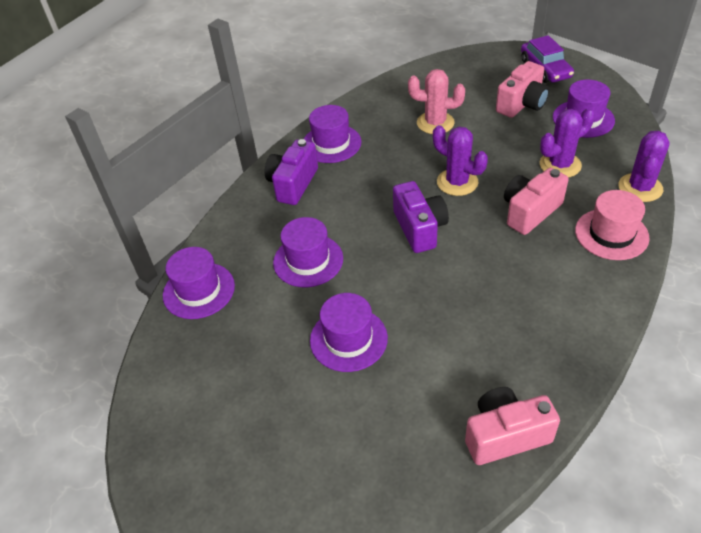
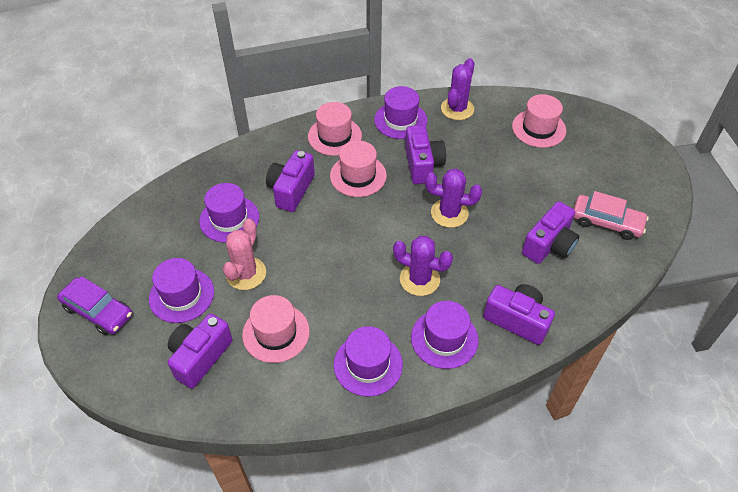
pink camera: [465,387,560,465] [496,61,549,118] [504,168,569,235] = 3 -> none = 0
pink car: none = 0 -> [574,191,649,240] = 1
pink hat: [575,190,650,260] = 1 -> [242,295,310,363] [308,102,362,156] [330,140,387,197] [512,94,566,148] = 4
purple camera: [265,139,318,205] [393,181,449,253] = 2 -> [168,314,233,389] [266,150,315,212] [405,125,446,184] [483,284,555,345] [522,201,579,264] = 5

